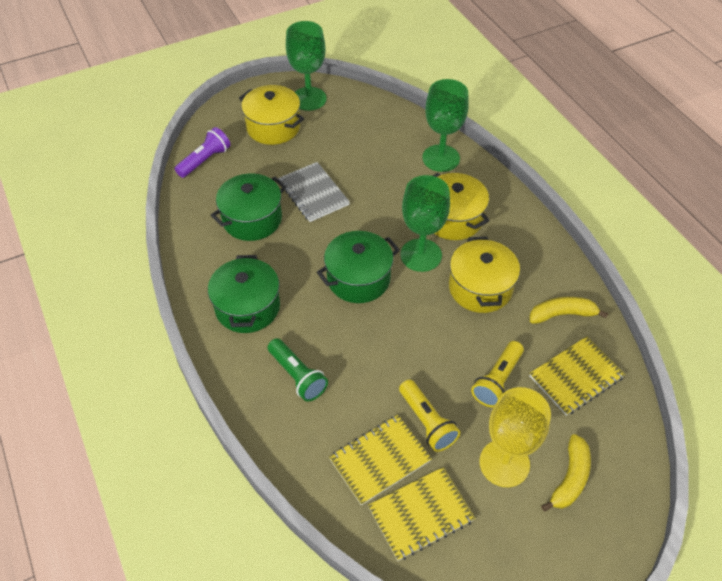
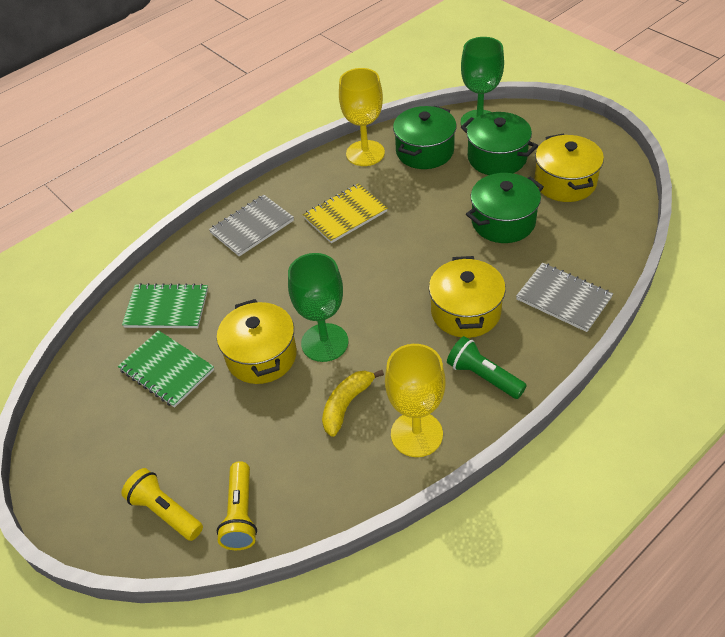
green goblet: [286,21,327,111] [400,175,450,272] [422,79,469,172] = 3 -> [288,253,348,362] [461,37,504,128] = 2
green notebook: none = 0 -> [118,330,214,408] [122,283,208,328] = 2
grey notebook: [278,162,350,222] = 1 -> [209,195,294,257] [516,263,613,332] = 2
purple flashlight: [174,127,231,178] = 1 -> none = 0
yellow banana: [530,297,608,324] [541,434,591,511] = 2 -> [322,370,384,437] = 1
yellow goblet: [479,387,551,487] = 1 -> [339,68,385,166] [385,344,446,457] = 2
yellow notebook: [329,415,432,505] [368,467,475,561] [529,336,625,416] = 3 -> [303,183,388,243] = 1

